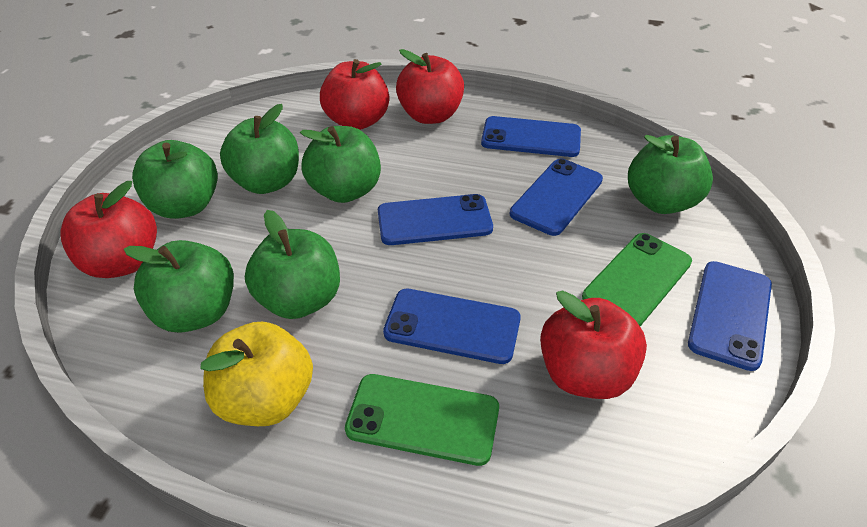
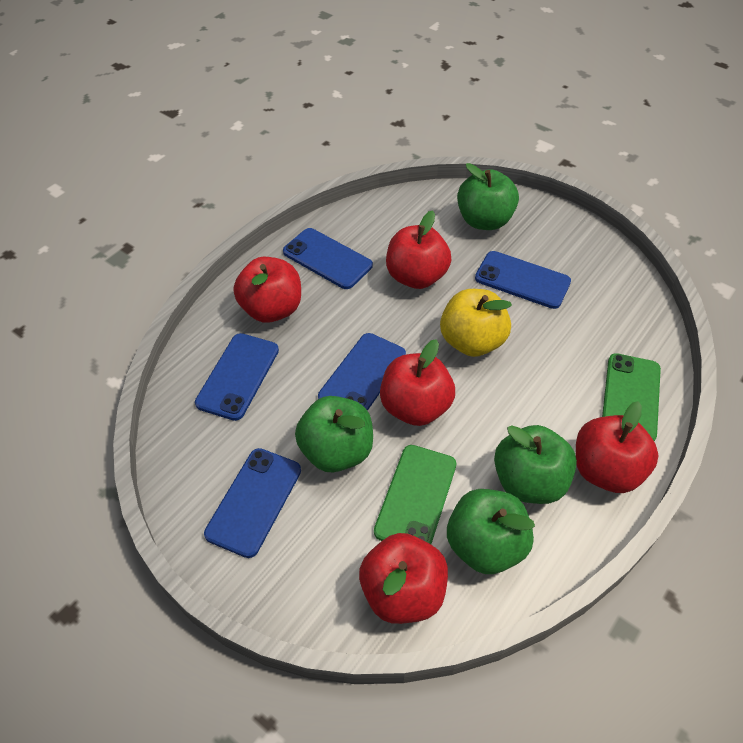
green apple: [124,240,234,332] [132,140,218,219] [220,104,299,194] [245,210,340,319] [300,126,381,203] [628,135,713,214] = 6 -> [295,396,373,472] [447,489,535,574] [457,163,519,230] [494,425,577,504] = 4
red apple: [60,181,157,278] [320,59,389,130] [396,49,464,124] [540,290,647,399] = 4 -> [233,257,301,323] [359,533,448,624] [380,339,455,426] [386,210,451,289] [576,401,659,493] = 5

